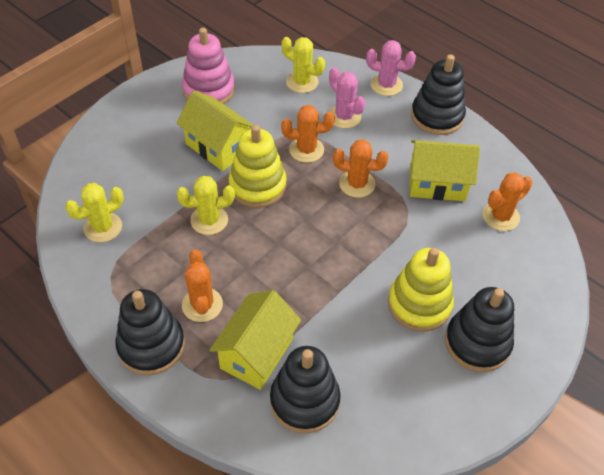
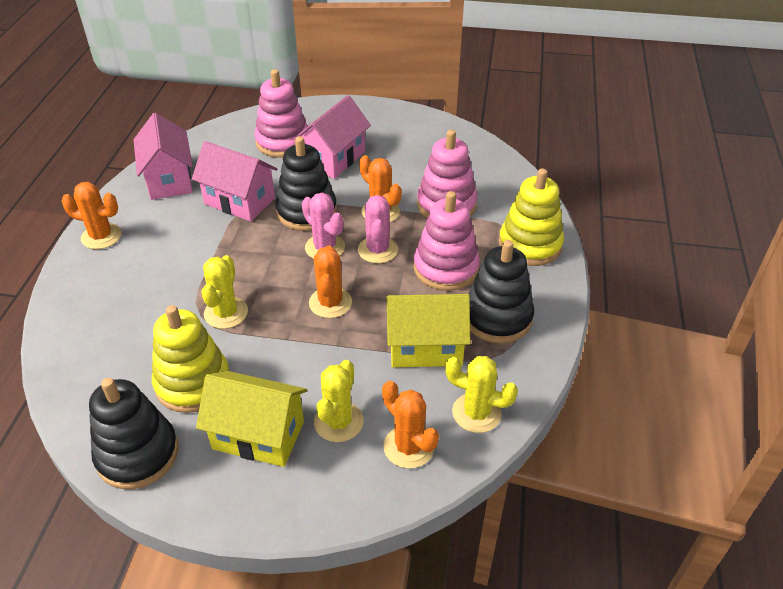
black stacking toy: [115,289,185,375] [270,346,341,433] [411,54,466,135] [445,287,514,372] = 4 -> [89,378,179,489] [275,136,337,231] [468,240,534,343] = 3
pink house: none = 0 -> [134,113,193,200] [192,141,278,222] [294,95,371,179] = 3
pink stacking toy: [182,28,235,104] = 1 -> [254,69,309,158] [414,191,480,291] [417,130,477,218] = 3
yellow house: [177,91,253,171] [209,290,301,390] [410,140,480,201] = 3 -> [196,371,307,467] [386,294,470,367] = 2

